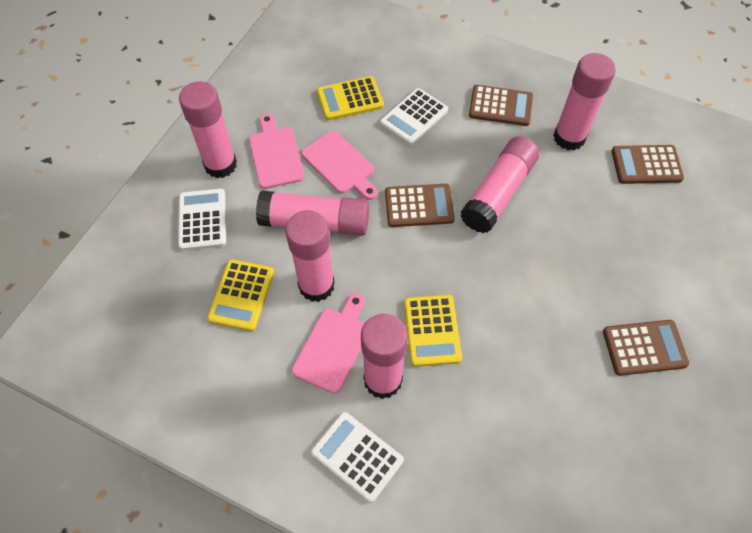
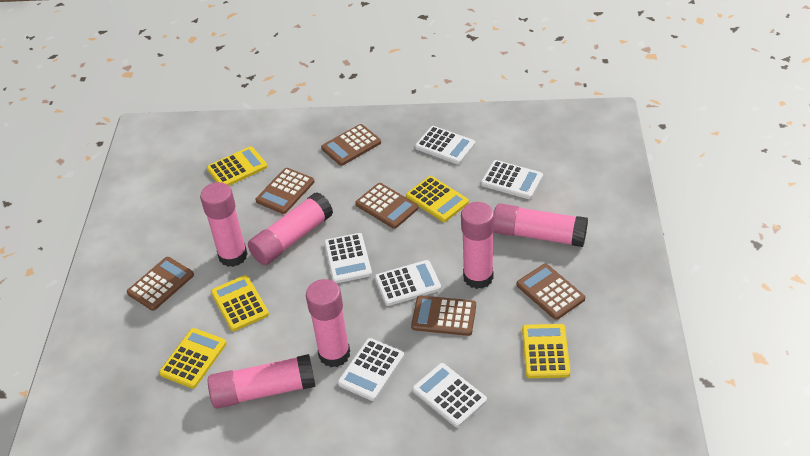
brown calculator: [385,184,455,227] [469,85,533,126] [603,320,689,376] [611,145,684,184] = 4 -> [127,257,194,311] [256,168,314,214] [321,124,381,166] [355,183,418,229] [411,295,476,336] [517,264,585,320] = 6
pink cutting board: [249,114,305,189] [292,294,365,393] [301,131,378,200] = 3 -> none = 0
white calculator: [178,189,226,251] [311,412,404,503] [380,88,448,145] = 3 -> [324,233,372,283] [338,338,404,401] [375,260,441,306] [412,363,487,427] [415,126,476,164] [481,160,543,199] = 6
yellow calculator: [207,259,274,331] [317,76,384,120] [404,295,462,367] = 3 -> [159,328,227,389] [207,146,267,186] [211,275,269,331] [406,176,469,222] [522,324,570,378] = 5

